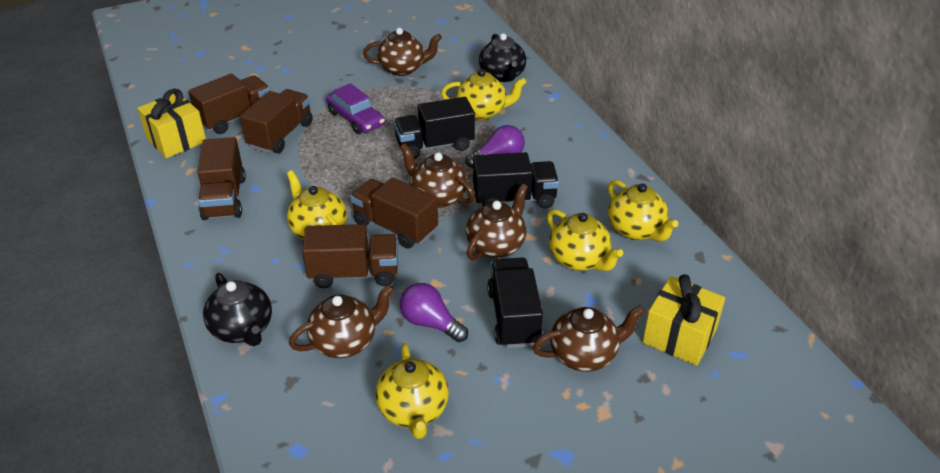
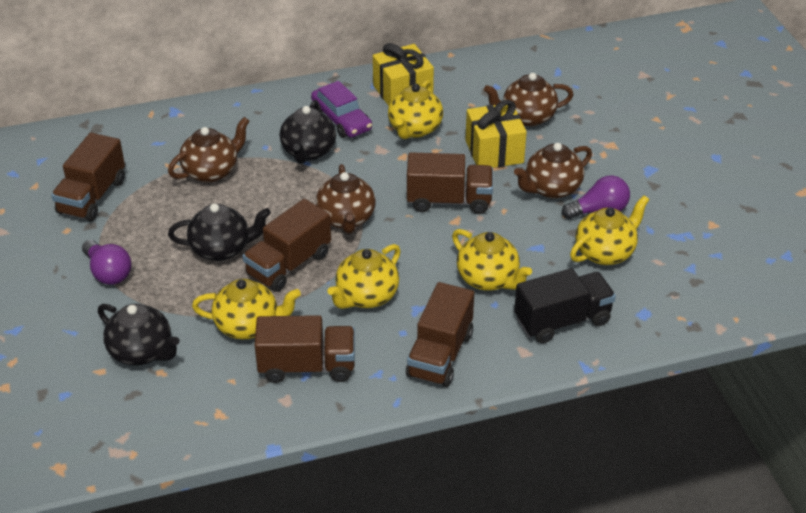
black teapot: [203,273,272,346] [479,33,526,82] = 2 -> [98,304,180,366] [168,203,271,261] [280,100,336,164] = 3
black truck: [394,97,475,159] [473,152,559,209] [487,258,543,348] = 3 -> [514,268,616,343] = 1
brown teapot: [289,284,394,358] [363,28,442,76] [400,143,475,208] [466,184,528,260] [533,305,645,372] = 5 -> [168,117,249,183] [316,164,376,234] [484,73,573,127] [514,143,592,199] = 4

